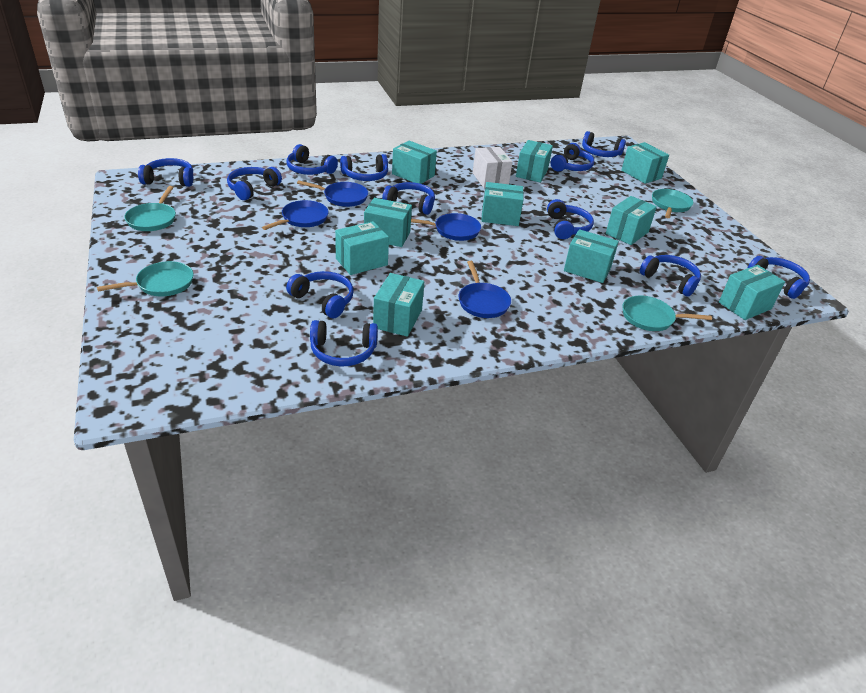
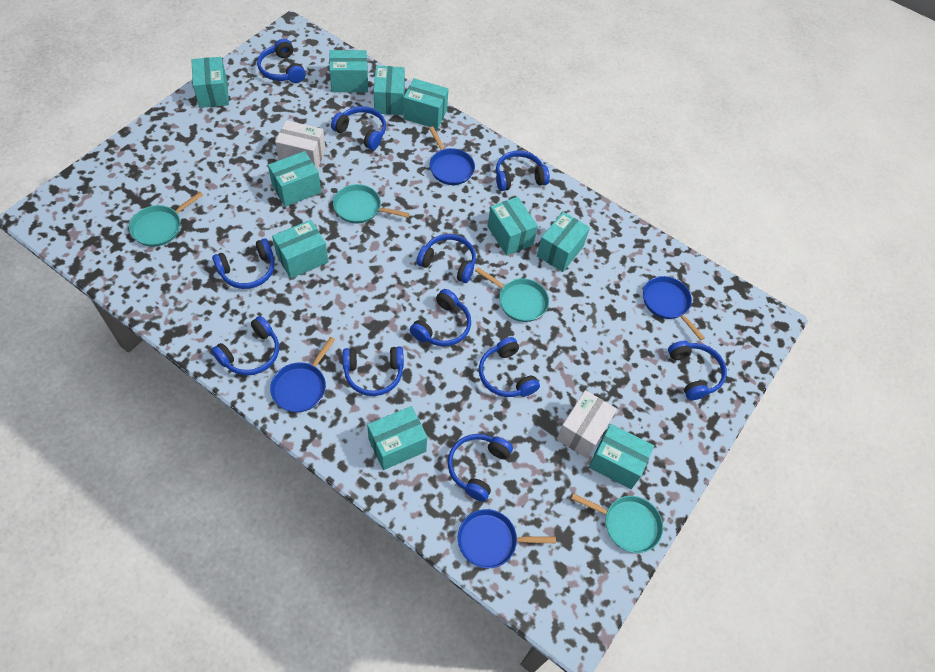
blue headphones: [138,158,193,187] [227,167,282,200] [286,144,338,175] [286,271,354,318] [310,320,378,367] [340,154,388,181] [382,182,435,215] [547,199,594,239] [551,143,594,172] [582,131,626,157] [640,255,701,297] [748,256,810,299] = 12 -> [211,316,279,376] [212,238,274,289] [257,39,306,83] [331,106,386,150] [343,346,404,396] [410,289,471,346] [417,234,476,283] [448,434,513,502] [479,337,540,397] [496,151,550,191] [668,341,727,400] = 11
white box: [473,147,513,188] = 1 -> [275,120,326,169] [556,390,617,459] = 2

